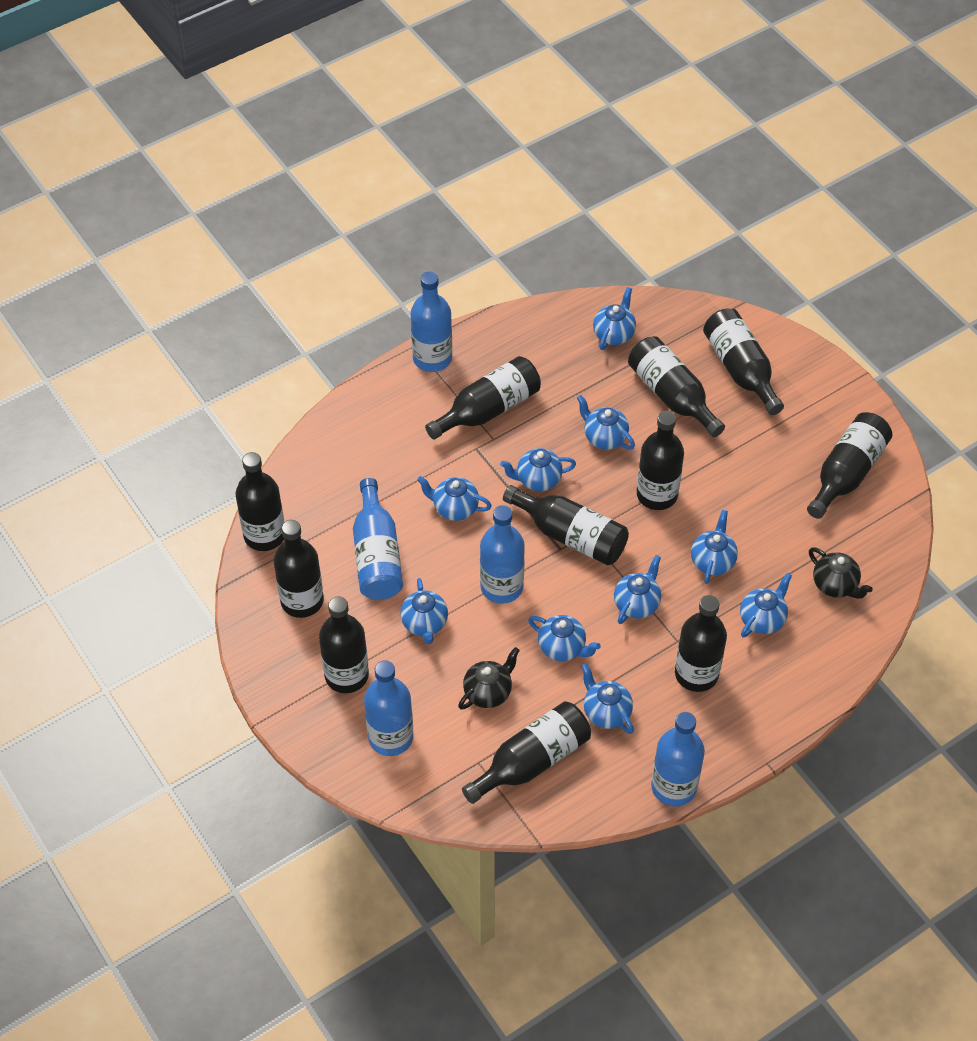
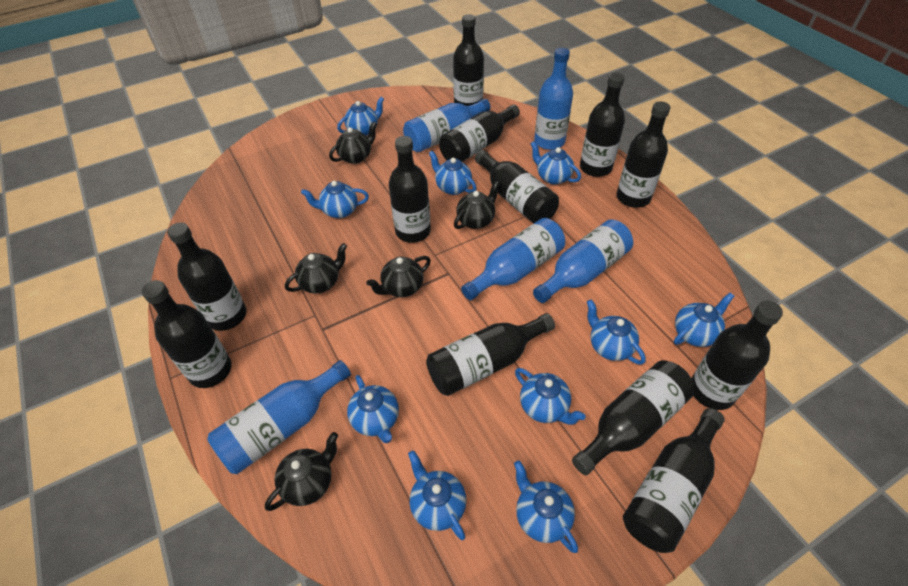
black bottle: [235,452,284,551] [274,520,324,618] [319,596,369,693] [425,356,541,440] [462,701,591,804] [503,485,629,565] [628,336,725,437] [637,411,684,510] [675,595,727,692] [703,309,784,415] [807,412,892,519] = 11 -> [142,280,232,388] [167,223,247,331] [389,136,431,243] [426,313,555,396] [439,104,520,162] [453,14,484,106] [475,150,559,223] [572,360,695,475] [580,73,625,177] [617,101,670,208] [623,408,725,553] [691,300,783,410] = 12
black teapot: [458,647,520,710] [809,547,873,599] = 2 -> [265,432,338,511] [285,243,347,294] [329,121,377,164] [366,256,431,297] [454,181,500,229] = 5

